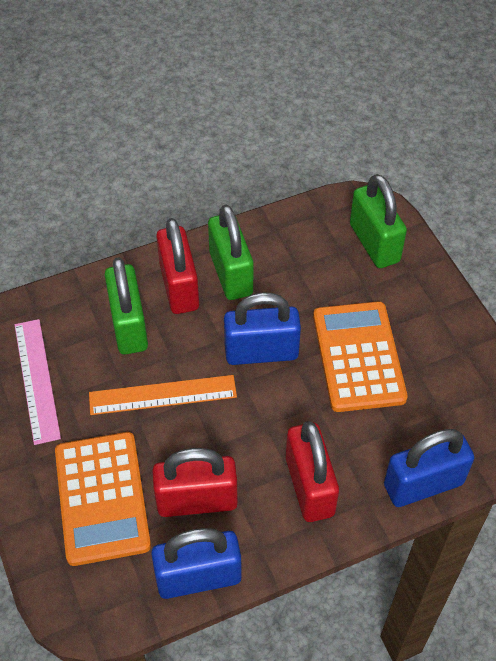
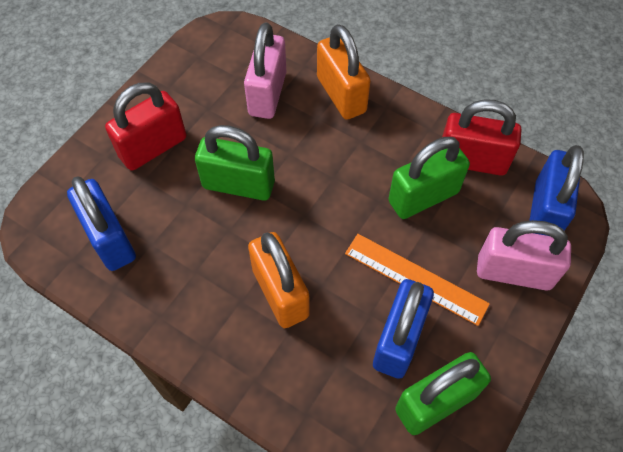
orange calculator: [55,432,151,566] [313,301,408,412] = 2 -> none = 0
orange padlock: none = 0 -> [248,232,309,328] [317,24,371,120] = 2
pink padlock: none = 0 -> [244,22,286,119] [477,220,571,290] = 2
pink ruler: [15,319,61,445] = 1 -> none = 0
red padlock: [152,448,238,517] [156,218,199,314] [286,421,339,522] = 3 -> [105,82,187,171] [442,99,521,176] = 2

